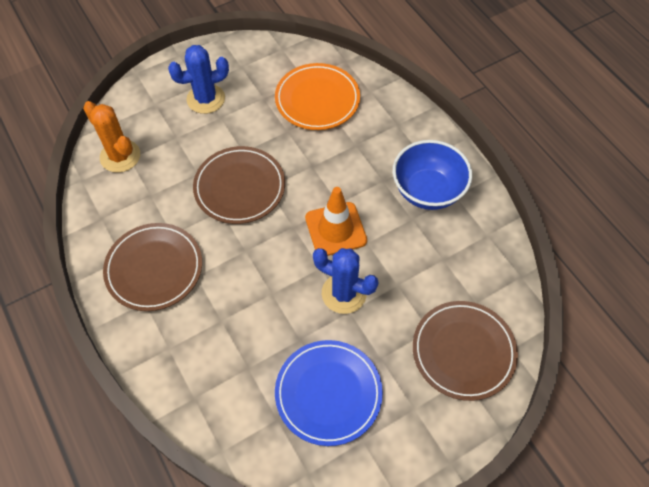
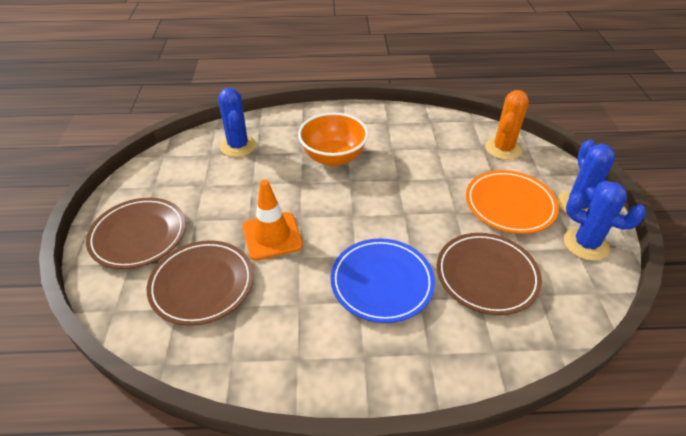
blue bowl: [393,140,472,210] = 1 -> none = 0
blue cactus: [168,45,229,114] [313,248,378,314] = 2 -> [218,88,256,157] [558,139,615,214] [564,182,646,261] = 3
orange bowl: none = 0 -> [298,113,368,166] = 1

